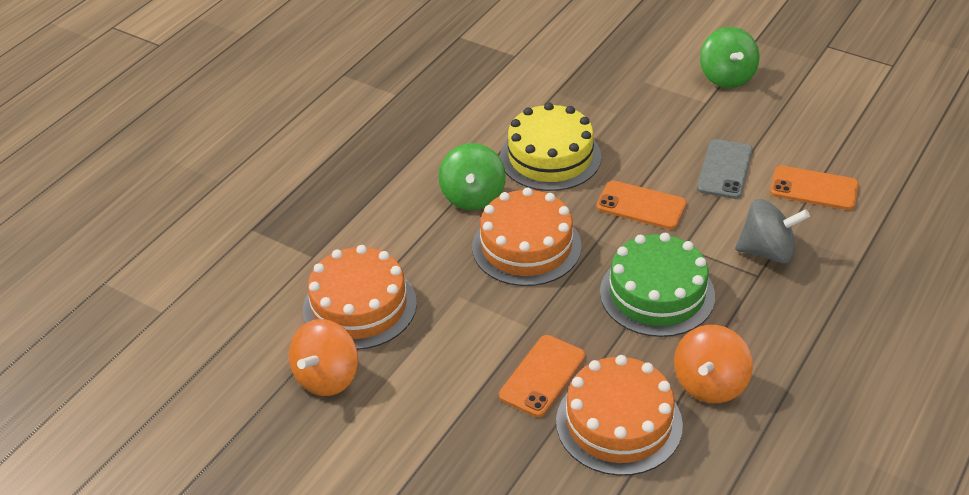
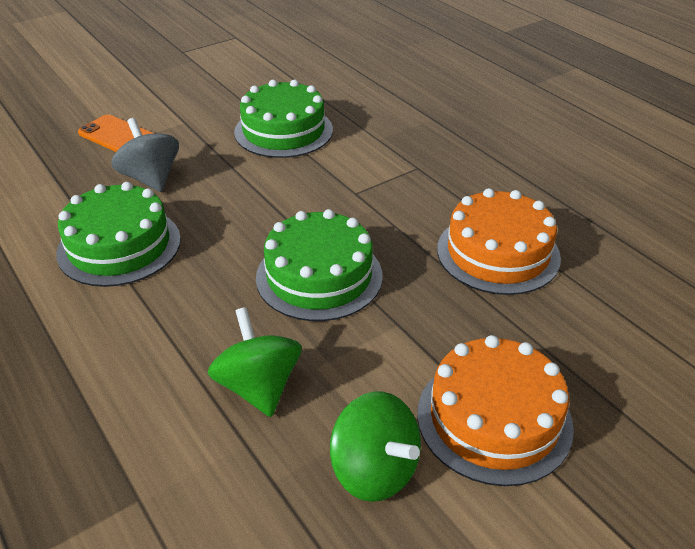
green cake: [600,233,715,337] = 1 -> [56,182,181,287] [234,80,333,158] [256,209,383,321] = 3
grey phone: [697,139,753,199] = 1 -> none = 0
orange cake: [303,245,417,350] [472,187,582,286] [556,355,683,476] = 3 -> [417,335,574,486] [437,188,561,295] = 2
orange phone: [499,335,585,417] [596,181,687,229] [770,166,859,210] = 3 -> [78,114,155,152] = 1
orange spinning top: [289,319,358,396] [674,325,753,403] = 2 -> none = 0
yellow cake: [500,102,601,191] = 1 -> none = 0

